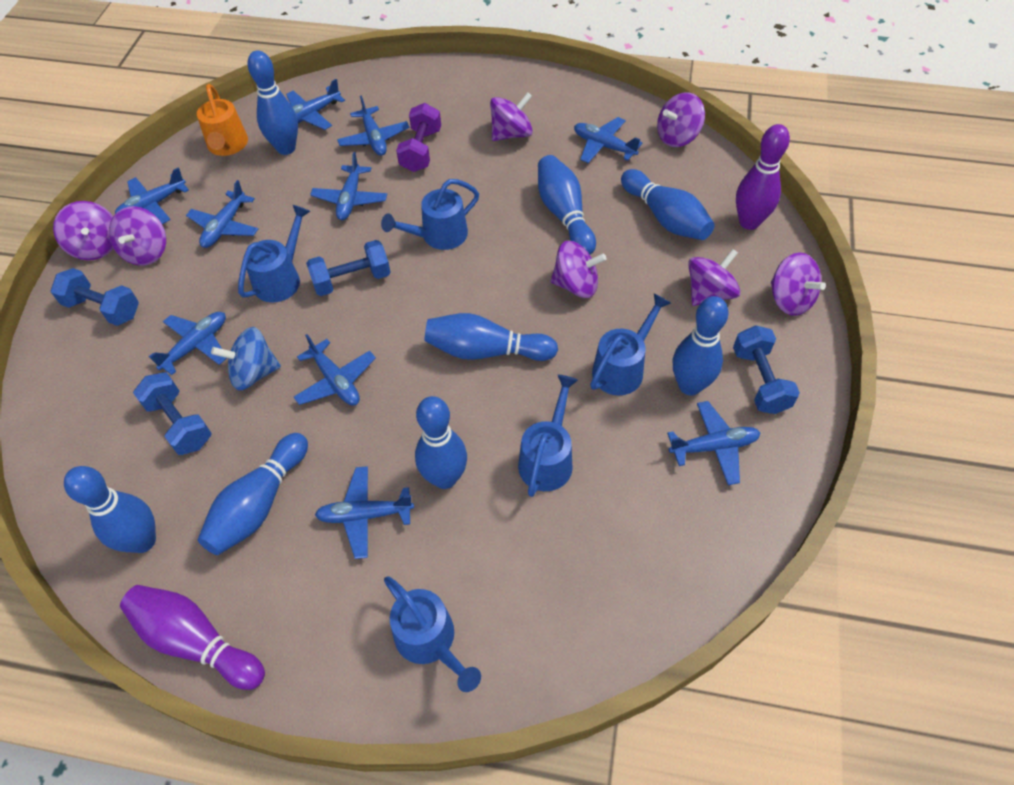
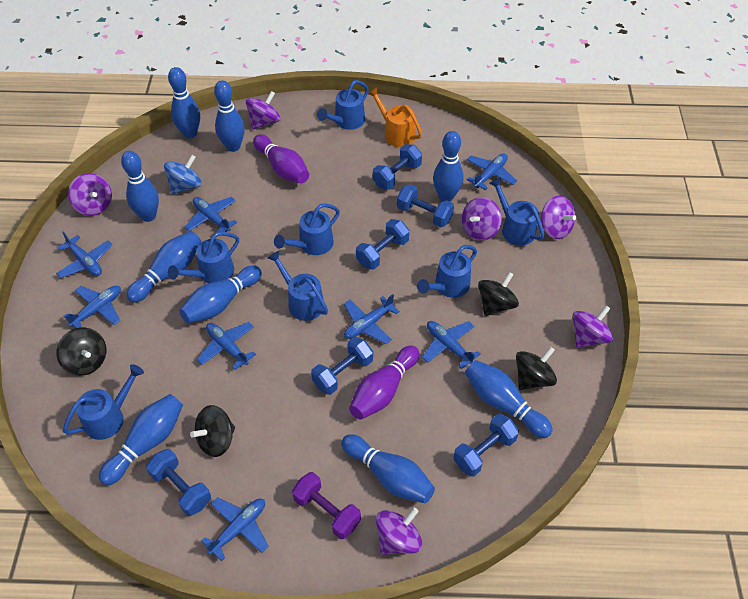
black spinning top: none = 0 -> [56,327,106,376] [190,405,235,457] [478,272,519,316] [516,347,557,390] = 4
blue bowling pin: [64,466,156,553] [198,433,308,555] [248,50,298,155] [415,396,467,489] [425,313,558,361] [538,155,596,255] [621,169,715,240] [673,296,729,396] = 8 -> [99,394,183,485] [121,151,159,222] [126,231,201,303] [168,67,200,138] [179,265,262,323] [214,80,245,152] [341,434,435,503] [433,131,463,202] [465,360,553,438] = 9
blue dumbbell: [51,268,139,326] [133,372,212,455] [306,240,391,296] [733,325,800,414] = 4 -> [146,449,211,516] [311,337,373,395] [356,219,409,270] [373,144,422,190] [397,184,454,228] [453,414,519,477] = 6
blue plane: [115,167,189,224] [149,312,227,375] [186,180,258,248] [286,79,345,130] [294,334,376,406] [310,152,387,220] [315,466,414,559] [337,95,410,156] [574,117,643,163] [667,401,760,485] = 10 -> [56,232,112,278] [63,286,121,328] [185,197,237,233] [197,322,256,370] [201,497,268,561] [344,294,400,344] [422,321,480,369] [467,153,517,190] = 8
blue watering can: [238,205,311,303] [381,179,479,250] [384,577,481,692] [518,375,578,497] [590,293,671,395] = 5 -> [63,364,144,440] [168,232,239,283] [268,251,328,321] [274,203,340,255] [317,80,369,130] [417,245,477,298] [489,177,544,245] = 7
purple spinning top: [53,201,114,260] [109,206,166,266] [490,92,533,141] [551,241,606,298] [657,92,705,147] [688,249,741,306] [771,253,826,316] = 7 -> [68,173,112,216] [246,91,281,130] [376,508,422,555] [462,197,502,241] [541,196,576,239] [573,305,613,348] = 6

